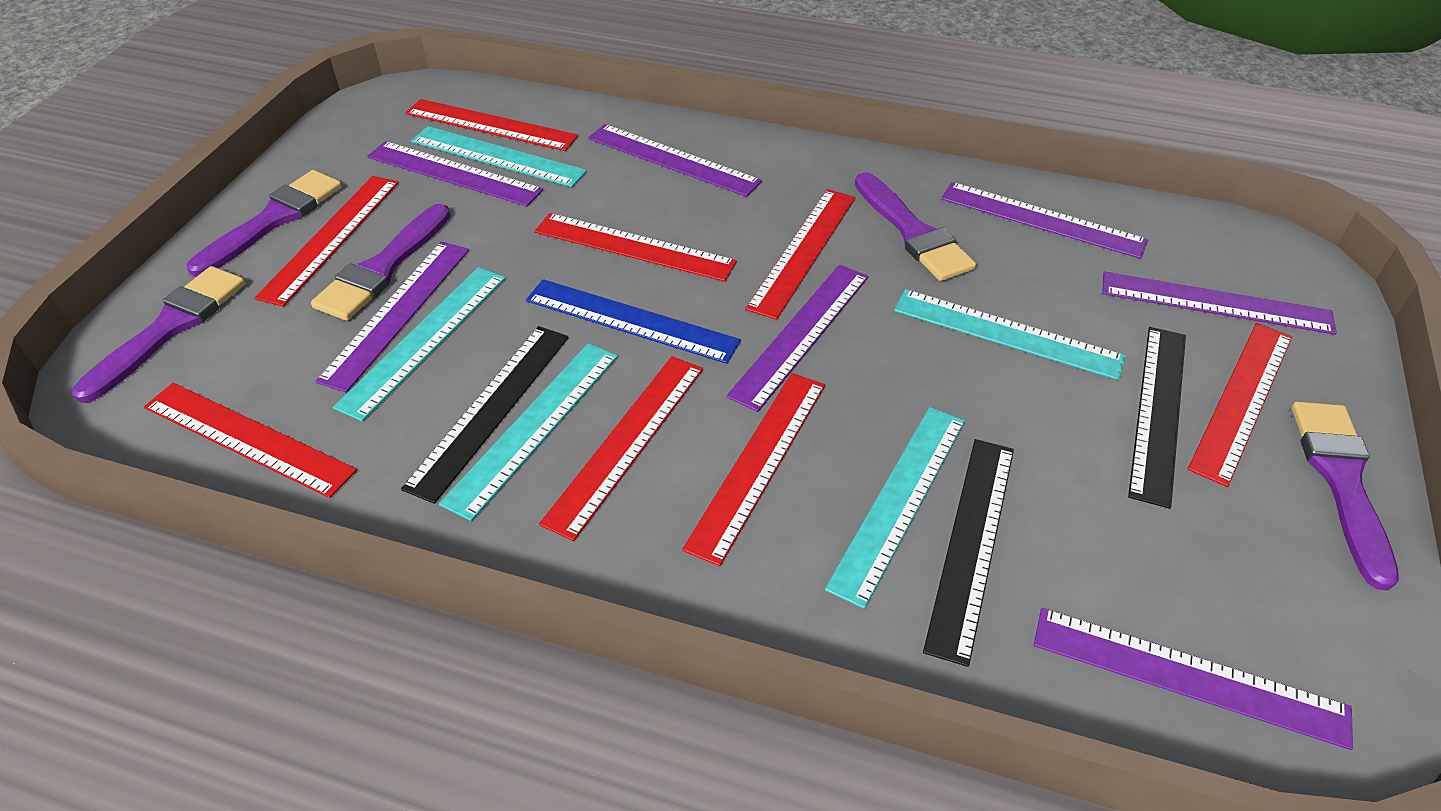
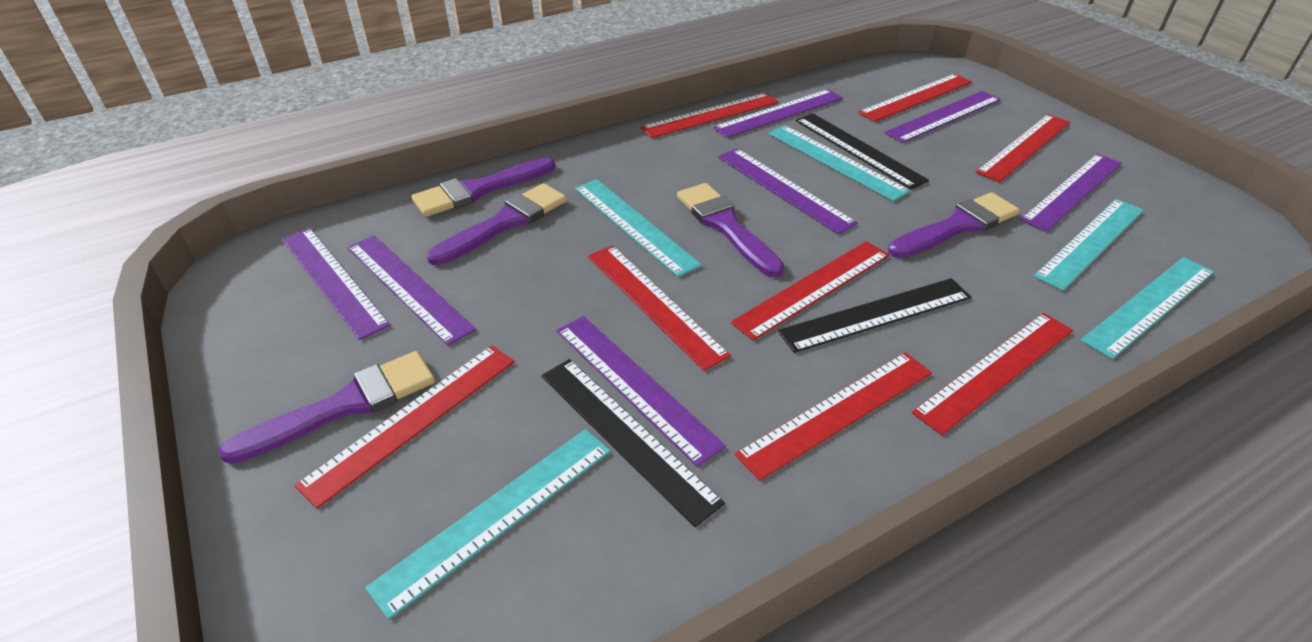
blue ruler: [526,279,741,364] = 1 -> none = 0

